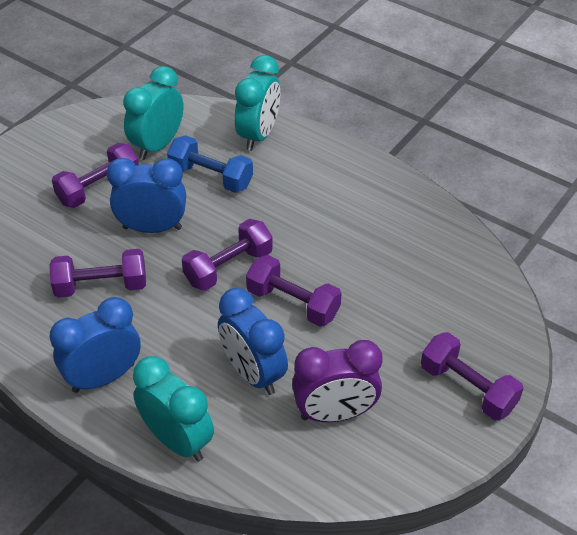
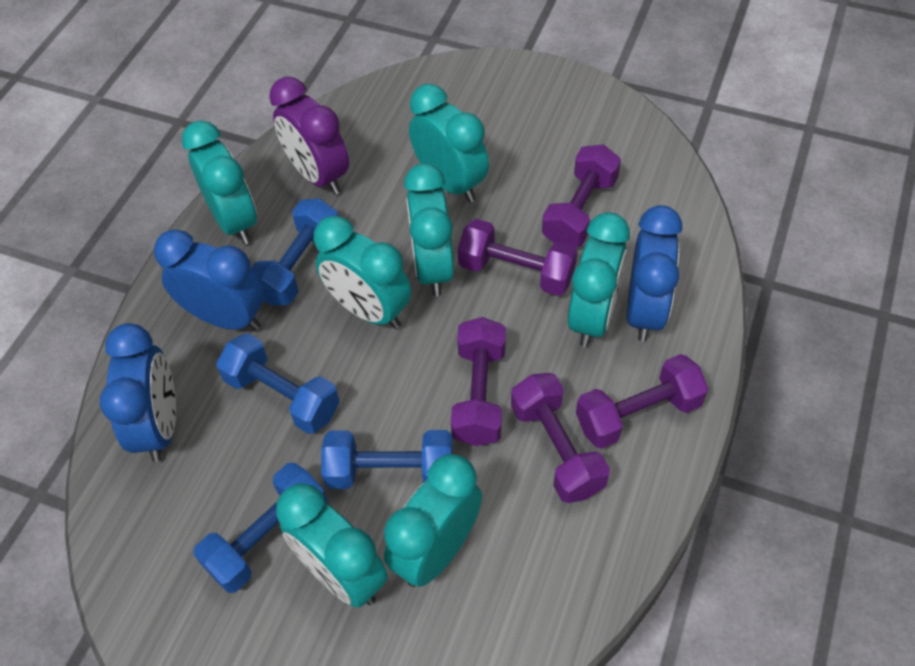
blue dumbbell: [167,135,253,193] = 1 -> [193,463,327,593] [216,333,340,434] [251,198,338,305] [321,430,453,489] = 4
turquoise clock: [123,66,183,160] [133,356,214,462] [235,55,280,151] = 3 -> [182,120,257,244] [276,483,388,608] [313,216,411,329] [384,454,482,587] [404,163,454,296] [409,84,489,202] [568,212,630,347] = 7

